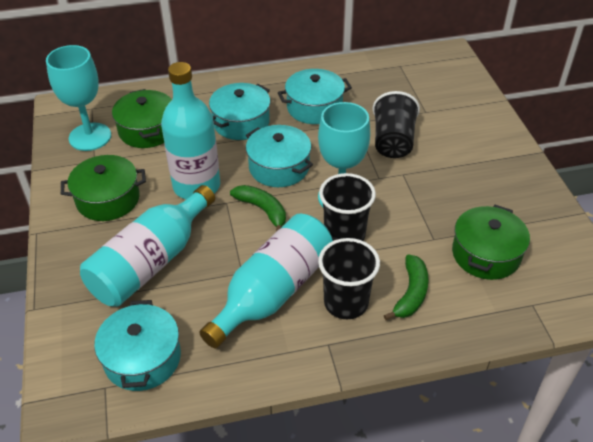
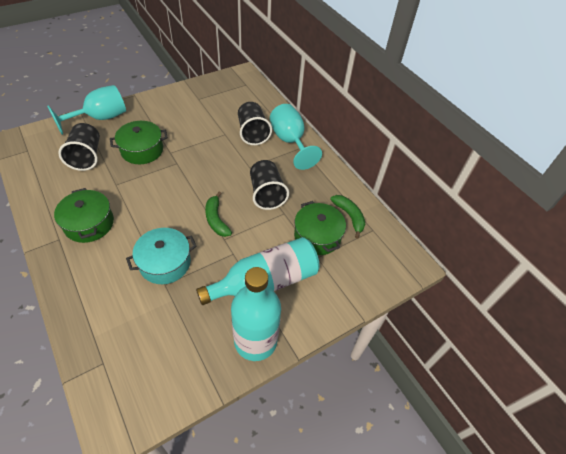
turquoise bottle: [80,185,215,307] [161,62,220,199] [199,213,333,349] = 3 -> [196,237,319,305] [231,267,281,361] = 2
turquoise pot: [94,300,181,391] [209,83,270,140] [246,125,313,187] [278,69,352,124] = 4 -> [126,228,197,284] = 1

